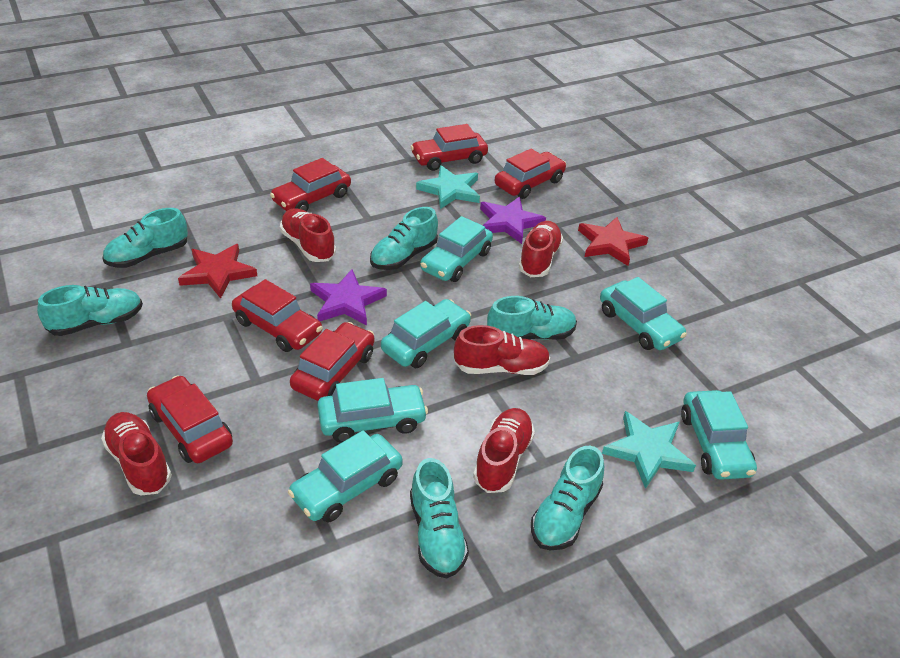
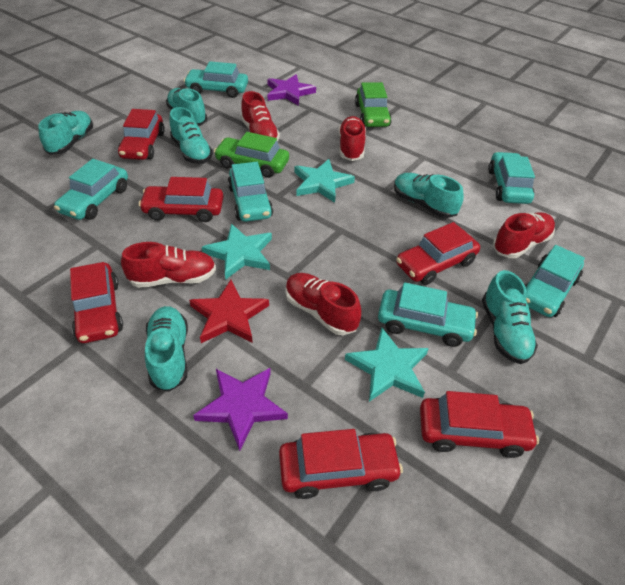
green car: none = 0 -> [214,132,289,178] [355,82,392,127] = 2
red star: [178,244,257,299] [578,217,648,266] = 2 -> [189,280,269,343] = 1
turquoise star: [416,165,480,209] [602,411,696,489] = 2 -> [202,224,272,280] [294,159,355,203] [345,328,429,402] = 3

